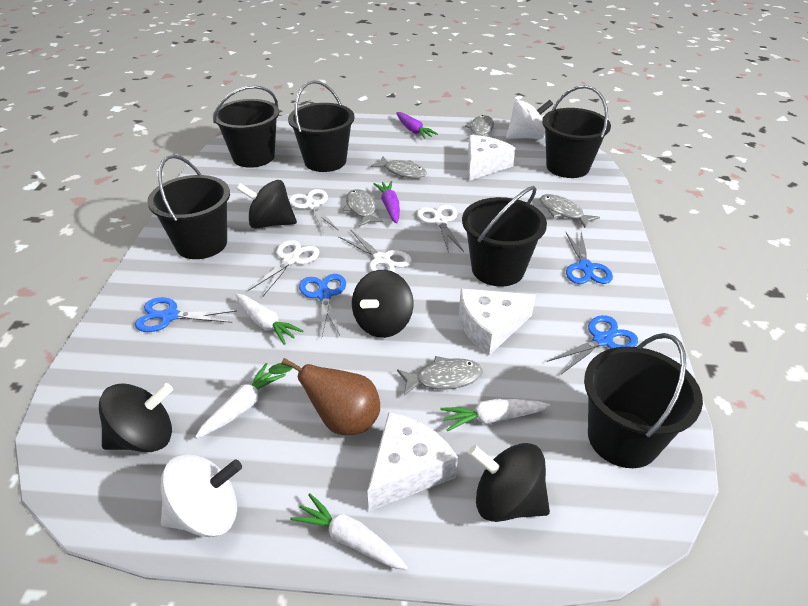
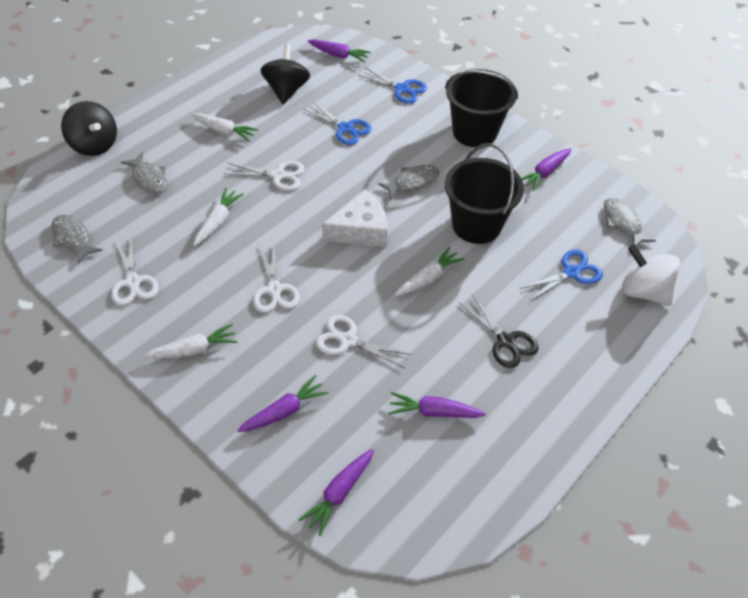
black bucket: [147,155,230,259] [213,85,279,168] [288,80,355,172] [462,186,547,287] [542,85,611,178] [584,333,703,468] = 6 -> [445,69,518,147] [445,143,524,244] = 2
black scissors: none = 0 -> [459,294,539,368] = 1
black spinning top: [99,383,173,452] [236,180,297,229] [352,270,414,338] [468,443,550,522] = 4 -> [61,101,117,156] [261,43,310,104] = 2
blue scissors: [135,297,237,332] [299,274,346,337] [547,315,638,374] [565,232,613,284] = 4 -> [303,102,372,145] [358,67,427,103] [520,249,603,301] = 3
brown pear: [269,358,380,435] = 1 -> none = 0
grey fish: [343,189,384,227] [371,156,427,178] [397,356,483,396] [465,115,494,139] [540,194,600,228] = 5 -> [51,215,103,263] [121,152,167,194] [378,165,439,200] [604,198,656,246] = 4
purple carrot: [374,181,400,224] [396,112,438,139] = 2 -> [237,375,329,432] [298,449,374,536] [308,39,371,62] [389,392,486,418] [521,148,572,191] = 5
white cheese: [367,412,458,511] [459,289,536,355] [468,135,515,181] = 3 -> [322,189,387,247] = 1
white spinning top: [161,454,242,537] [506,100,553,139] = 2 -> [622,244,680,306] = 1

